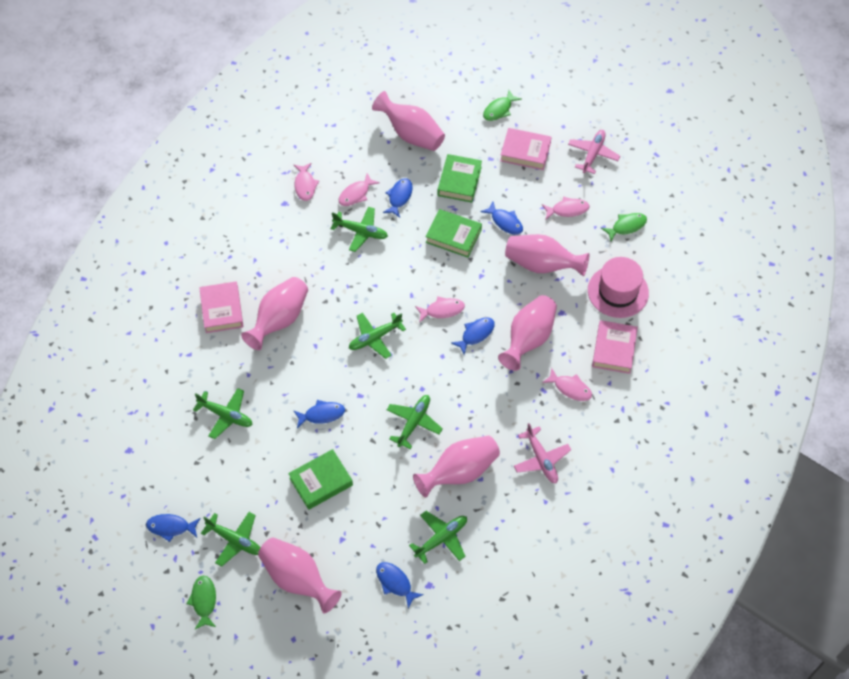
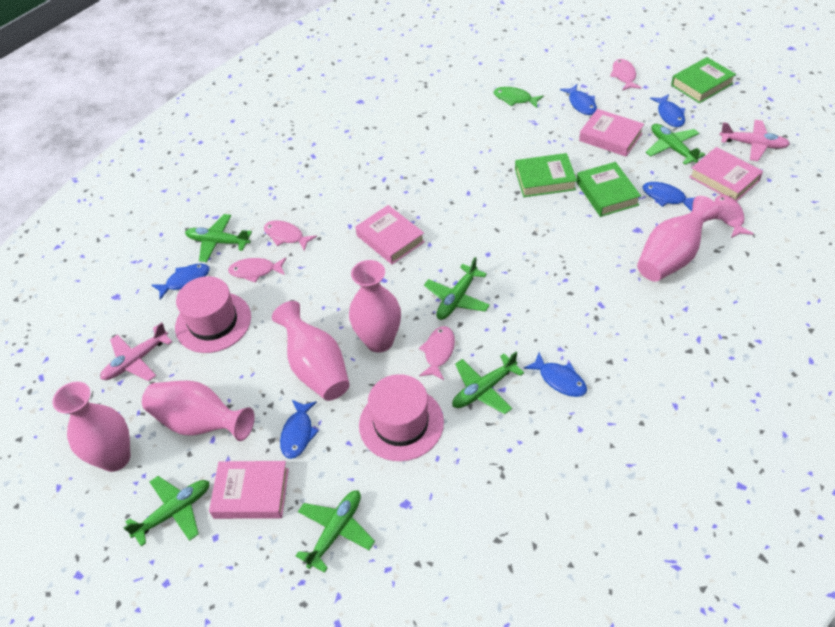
green fish: [186,576,216,630] [483,90,522,121] [601,213,647,241] = 3 -> [494,87,544,108] = 1
pink book: [199,282,243,333] [500,128,552,170] [592,320,638,374] = 3 -> [209,461,289,519] [355,205,425,264] [579,109,644,157] [689,147,763,202] = 4
pink hat: [588,257,649,318] = 1 -> [175,276,251,353] [359,374,444,461] = 2
pink vase: [241,277,308,350] [258,538,342,613] [372,91,445,151] [413,435,500,498] [498,295,557,371] [505,234,590,276] = 6 -> [53,382,131,472] [142,381,255,441] [272,301,350,401] [349,260,401,353] [637,196,720,282] = 5

